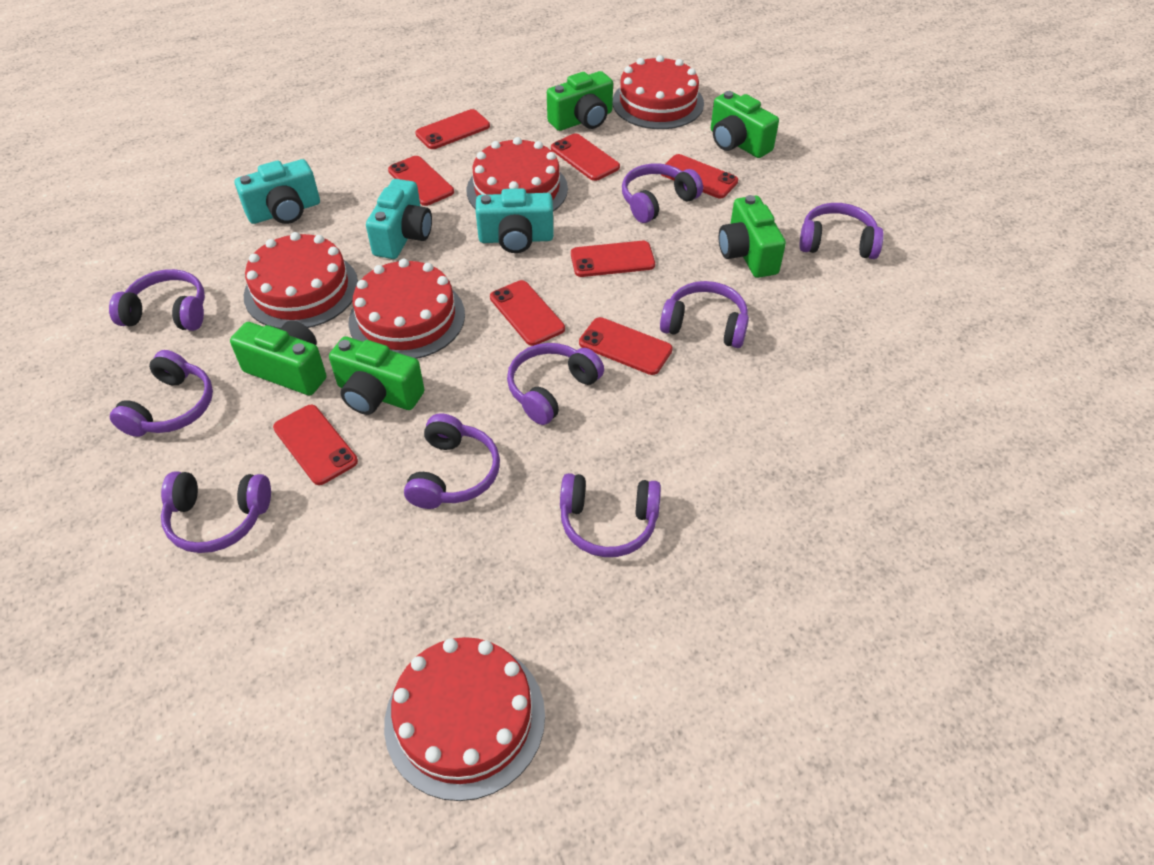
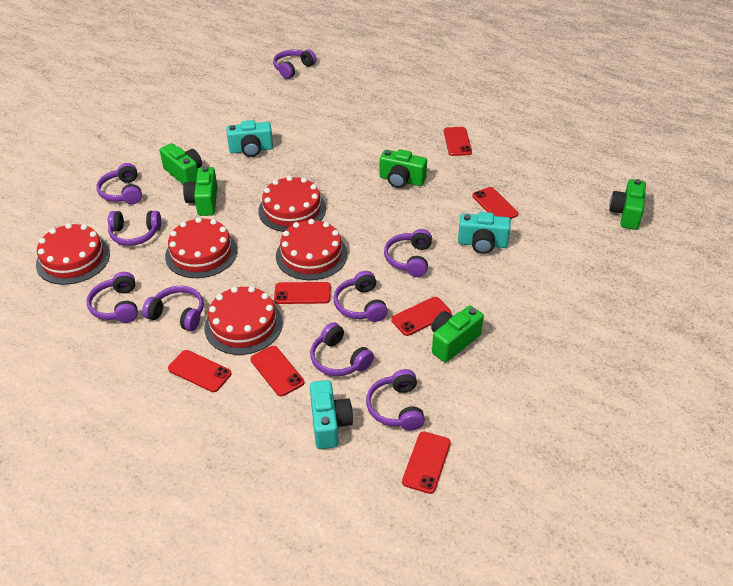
red phone: [273,405,358,485] [388,156,454,206] [415,109,490,149] [490,280,565,346] [551,133,620,181] [571,241,655,277] [579,317,673,375] [660,154,738,198] = 8 -> [168,350,231,392] [251,346,304,396] [274,282,331,304] [391,297,451,336] [402,431,451,494] [444,127,472,156] [472,187,518,219] = 7

